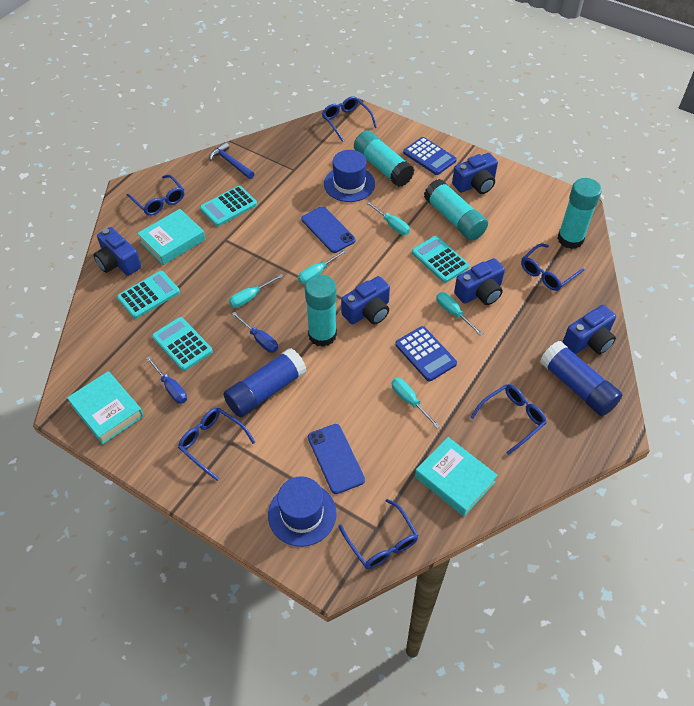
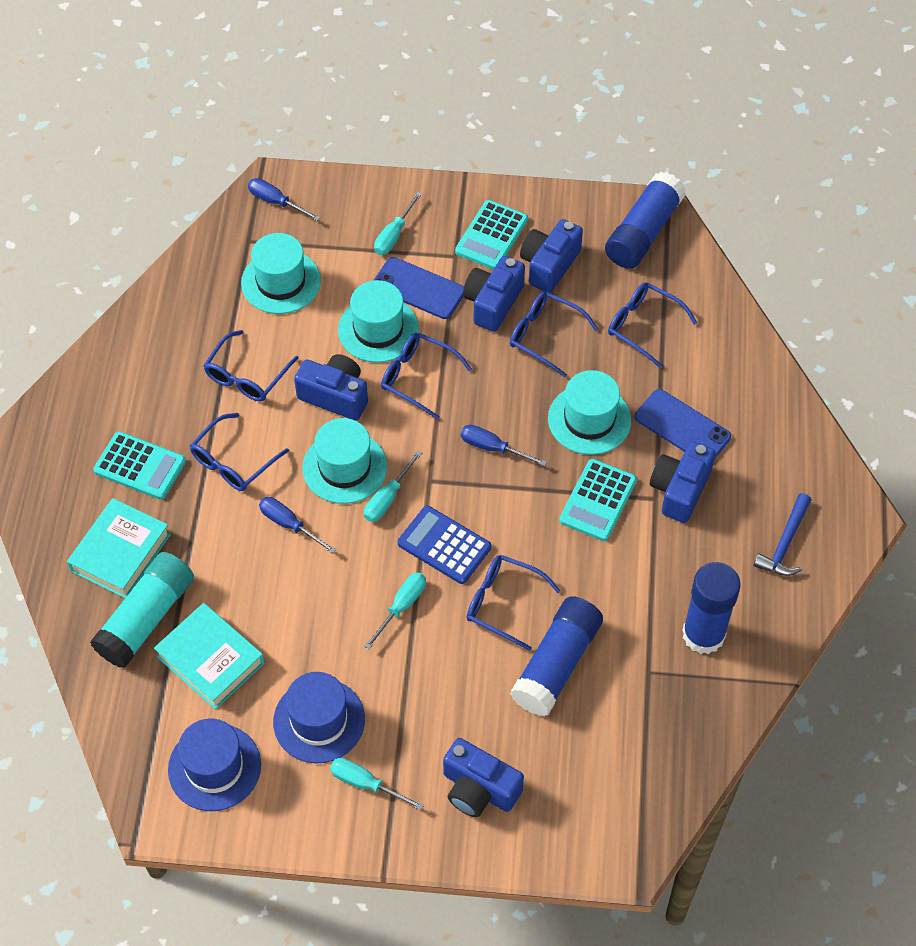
blue calculator: [395,326,457,382] [403,137,457,175] = 2 -> [398,506,491,584] = 1
blue glue stick: [223,348,307,417] [540,341,622,416] = 2 -> [510,596,603,716] [605,172,686,269] [682,562,741,654] = 3
blue screwdriver: [146,356,187,404] [232,312,278,353] = 2 -> [248,178,320,221] [259,497,336,554] [461,425,547,466] = 3
turquoise book: [67,371,144,444] [137,209,206,265] [415,437,498,516] = 3 -> [67,498,171,598] [154,603,264,710] = 2
turquoise calculator: [117,271,180,319] [152,317,213,371] [200,186,257,226] [412,236,469,283] = 4 -> [93,431,186,500] [455,200,528,270] [559,459,637,541] = 3
turquoise glue stick: [305,275,337,347] [354,131,414,187] [424,179,488,241] [557,178,602,249] = 4 -> [90,552,194,668] = 1
turquoise hat: none = 0 -> [241,233,321,314] [302,418,387,504] [338,280,419,363] [548,370,631,455] = 4
turquoise screwdriver: [229,274,283,308] [298,249,347,284] [366,201,410,235] [392,378,440,428] [436,292,483,336] = 5 -> [330,758,424,810] [364,450,422,522] [364,572,426,649] [374,192,422,255] = 4

